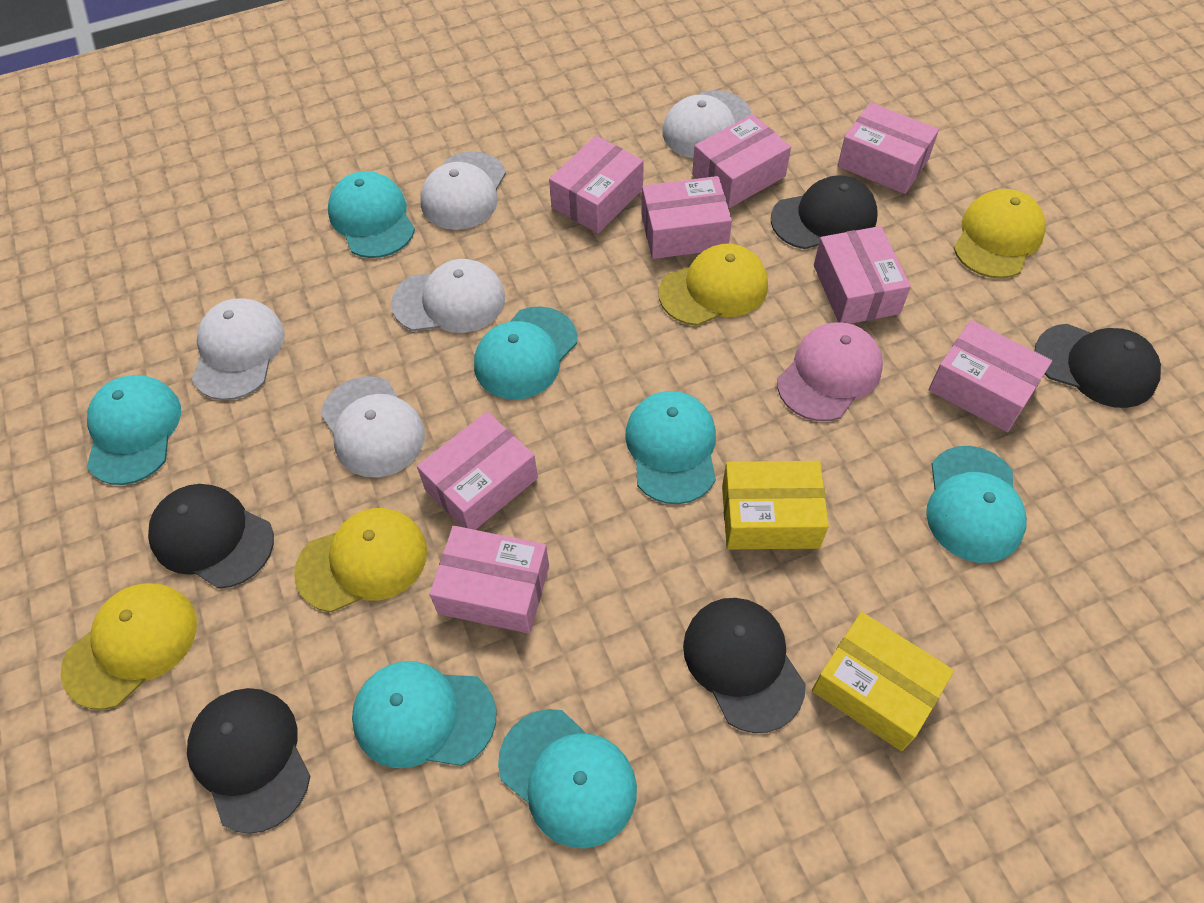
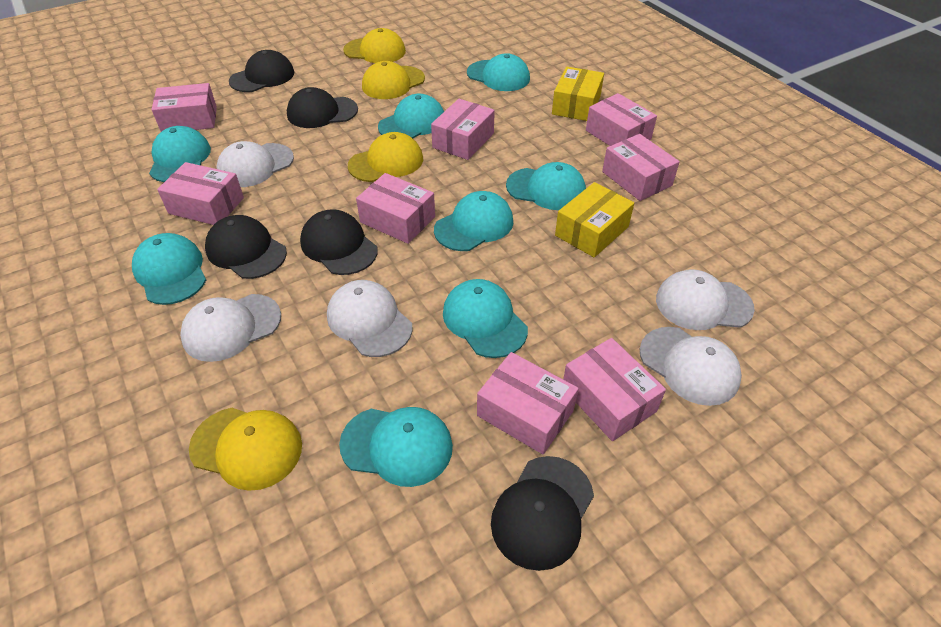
pink cap: [777,322,883,421] = 1 -> none = 0
turquoise cap: [87,375,181,485] [328,171,415,258] [352,661,497,768] [474,306,577,400] [498,709,637,848] [625,391,716,504] [926,446,1027,563] = 7 -> [132,233,206,305] [149,126,211,182] [339,407,453,487] [378,94,444,138] [434,191,513,251] [443,279,528,358] [467,53,530,91] [506,162,586,210] = 8

